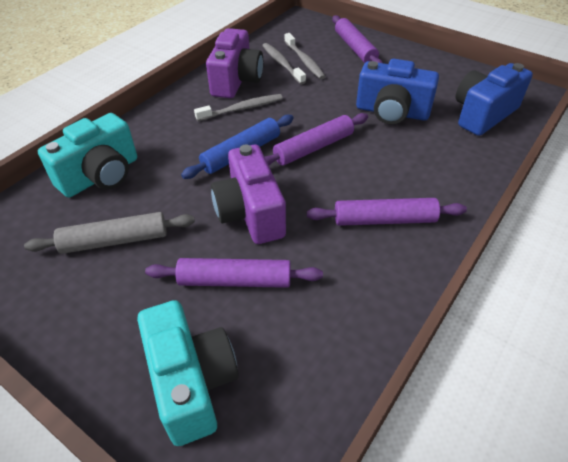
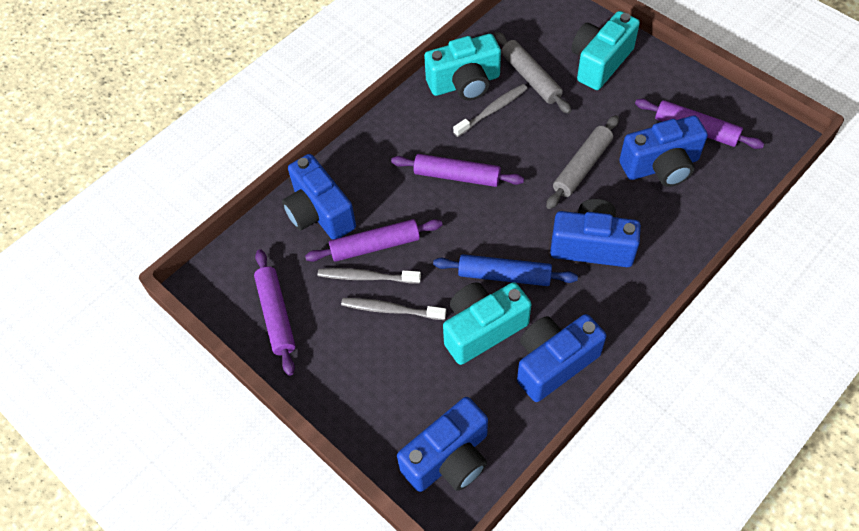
blue camera: [356,59,439,125] [456,63,533,136] = 2 -> [282,154,356,240] [397,397,488,492] [517,314,606,402] [550,199,641,267] [619,116,708,187] = 5
grey rolling pin: [24,212,195,254] = 1 -> [494,32,572,114] [546,115,619,209] = 2
purple camera: [206,28,263,98] [211,145,286,244] = 2 -> none = 0
turquoise camera: [38,113,137,198] [137,300,239,446] = 2 -> [424,34,501,101] [443,282,532,365] [571,11,640,90] = 3

